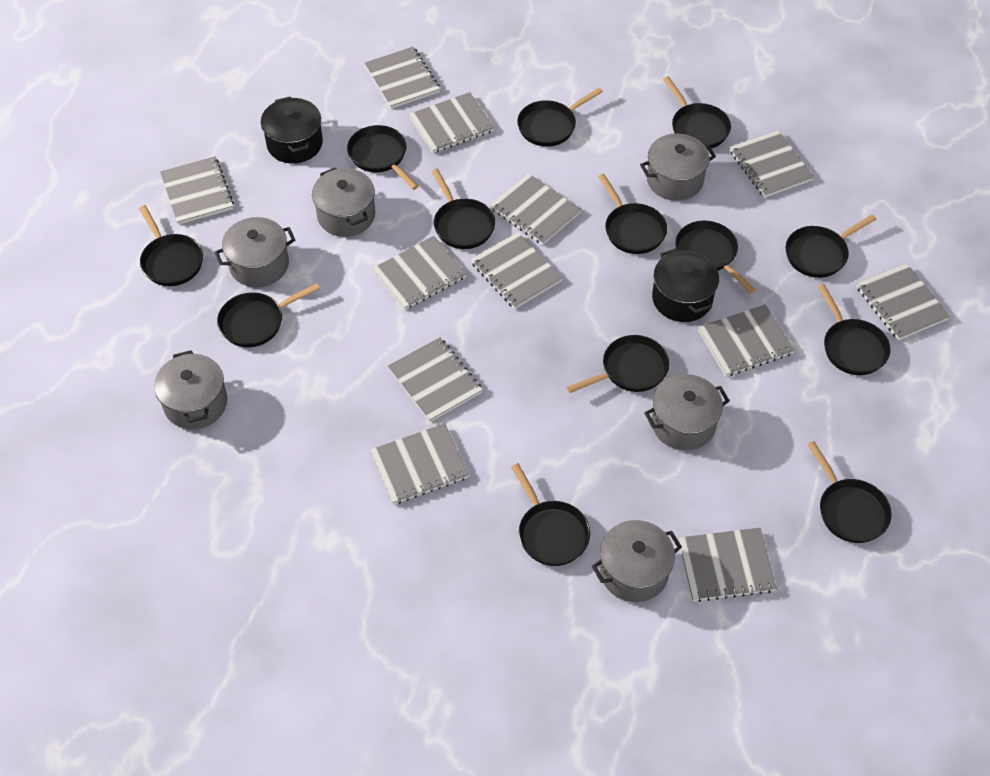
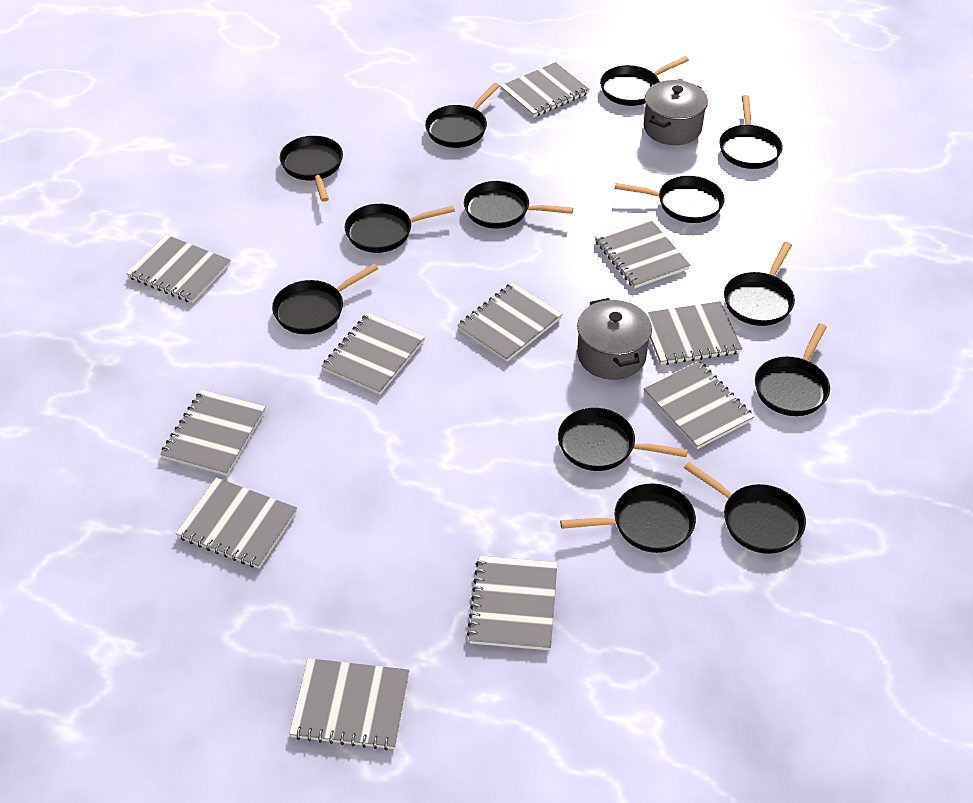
black pot: [261,96,323,164] [652,248,719,322] = 2 -> none = 0
grey notebook: [160,156,234,225] [364,47,440,109] [370,423,469,505] [372,236,467,310] [388,337,482,422] [409,92,494,153] [471,232,563,309] [490,173,581,245] [679,528,777,602] [698,304,795,376] [730,130,814,198] [856,263,950,340] = 12 -> [126,235,230,303] [160,389,266,476] [176,477,297,569] [289,658,409,750] [322,313,425,395] [457,282,563,362] [467,556,557,650] [500,62,590,118] [595,217,690,289] [644,361,754,449] [645,301,742,365] = 11
grey pot: [154,350,228,429] [215,217,295,287] [312,168,375,237] [592,520,682,602] [640,134,716,201] [644,374,730,451] = 6 -> [577,298,652,380] [644,80,708,145] = 2

